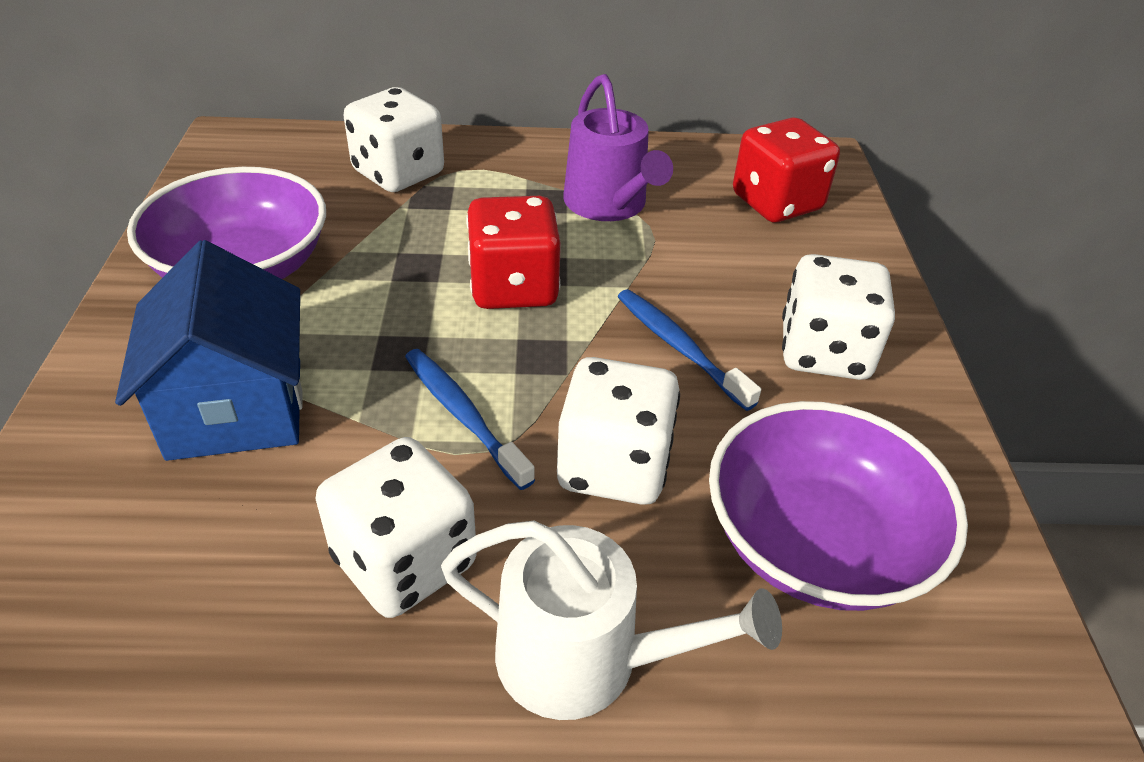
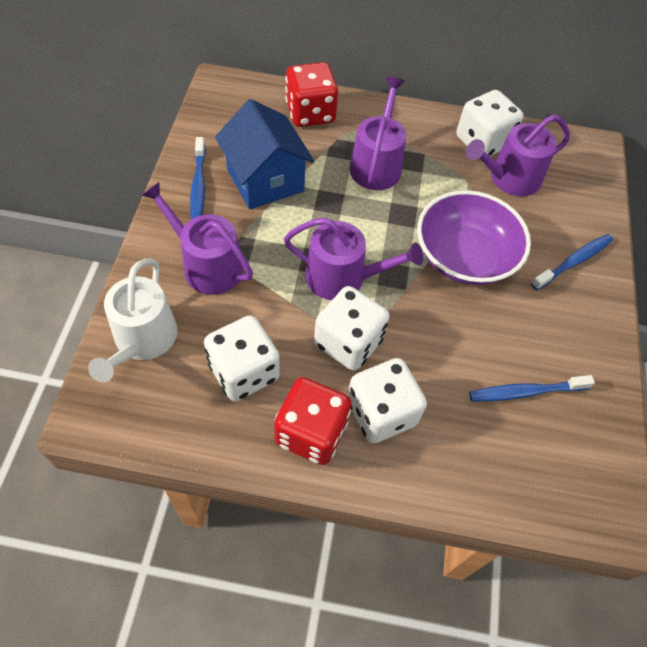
blue toothbrush: [405,349,535,490] [617,289,761,411] = 2 -> [190,137,206,220] [469,375,595,401] [531,234,613,290] = 3
purple bowl: [127,167,326,279] [709,401,968,611] = 2 -> [417,190,531,285] = 1
purple watering can: [563,74,673,221] = 1 -> [142,182,253,295] [284,218,423,300] [349,77,406,190] [466,115,570,196] = 4

